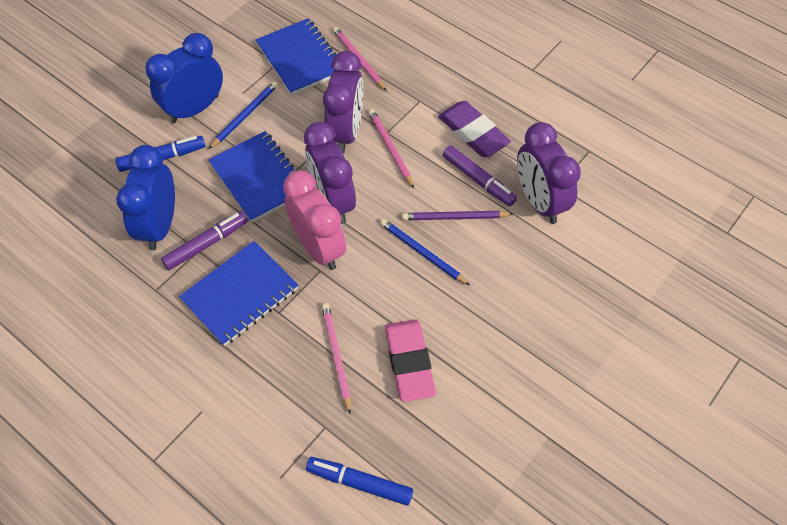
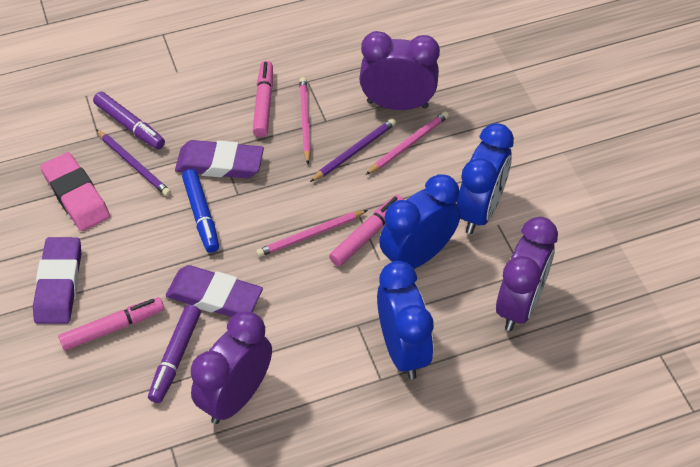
blue clock: [116,145,175,250] [145,33,223,123] = 2 -> [377,261,434,379] [379,174,460,269] [457,123,514,234] = 3
blue marker: [115,136,205,172] [306,457,413,506] = 2 -> [182,169,219,253] = 1
blue notebook: [179,241,299,346] [208,131,297,223] [255,18,336,95] = 3 -> none = 0
blue pencil: [209,81,278,149] [380,219,470,285] = 2 -> none = 0
pink clock: [283,170,346,270] = 1 -> none = 0
pink marker: none = 0 -> [58,297,164,351] [253,61,273,137] [329,195,404,266] = 3
purple eraser: [438,101,511,157] = 1 -> [33,237,81,324] [166,265,263,317] [175,140,264,178] = 3
purple pencil: [402,211,513,220] = 1 -> [96,129,171,196] [310,118,396,182] = 2

